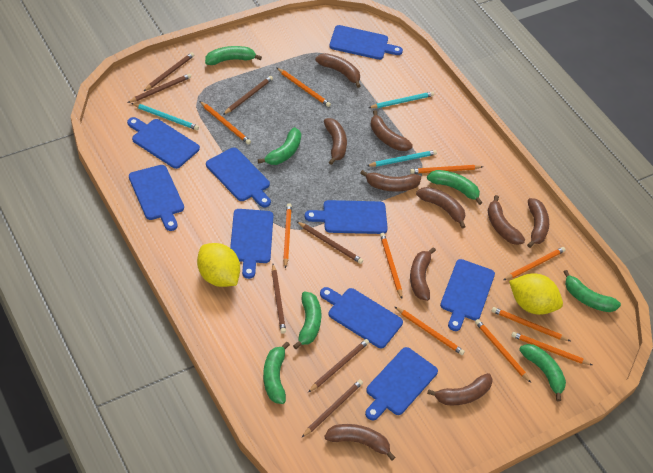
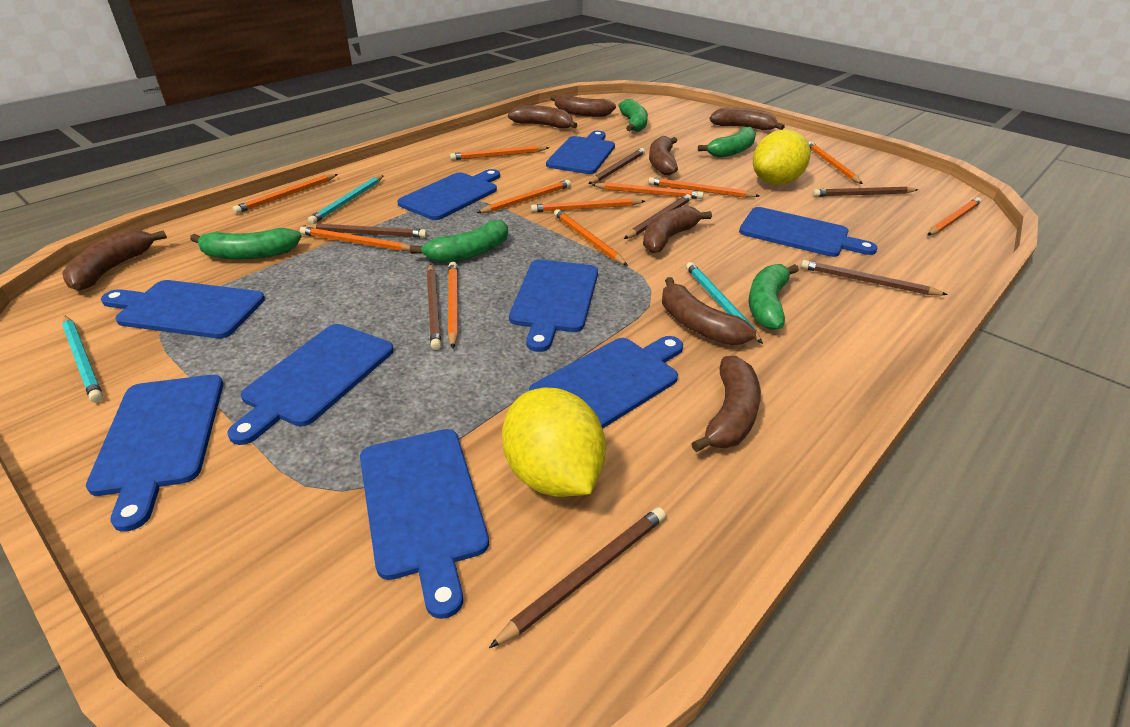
brown banana: [315,53,361,88] [324,118,347,165] [324,424,396,460] [360,170,421,192] [370,110,413,151] [410,247,436,301] [416,187,465,229] [427,373,493,405] [488,195,525,245] [527,198,549,248] = 10 -> [62,230,167,291] [508,105,578,128] [551,94,616,117] [643,206,712,253] [649,136,678,175] [662,277,756,345] [691,356,761,452] [710,108,785,130] = 8
green banana: [205,46,262,65] [258,127,301,165] [263,342,290,404] [293,292,321,349] [427,170,482,205] [519,344,566,402] [563,270,621,312] = 7 -> [190,228,302,260] [410,220,508,263] [618,99,648,132] [698,127,756,158] [749,264,799,330] = 5
orange pencil: [200,101,251,145] [277,68,331,107] [283,203,292,268] [380,233,402,299] [395,307,465,355] [410,165,483,174] [475,319,531,383] [492,307,570,341] [504,247,566,280] [511,332,592,365] = 10 -> [233,174,338,214] [300,226,410,251] [448,262,458,349] [450,146,549,160] [477,180,571,213] [531,198,645,212] [554,209,628,266] [592,182,704,199] [649,177,759,198] [808,142,863,184] [928,197,981,235] = 11

